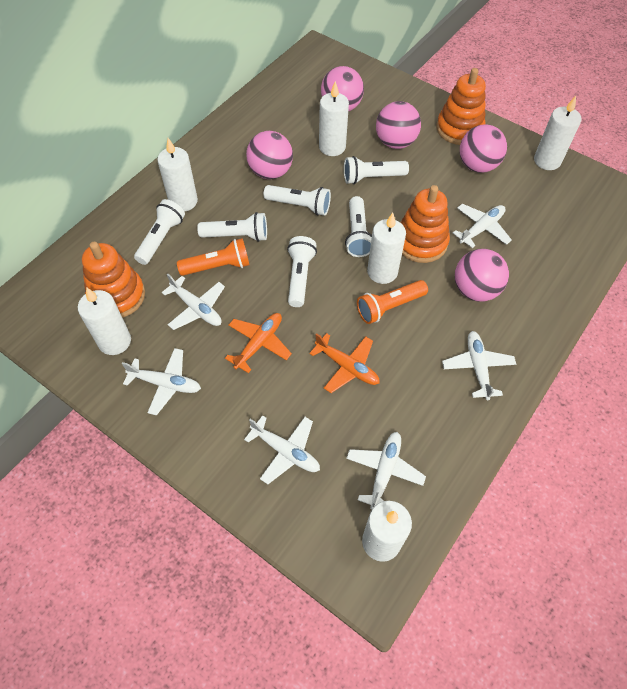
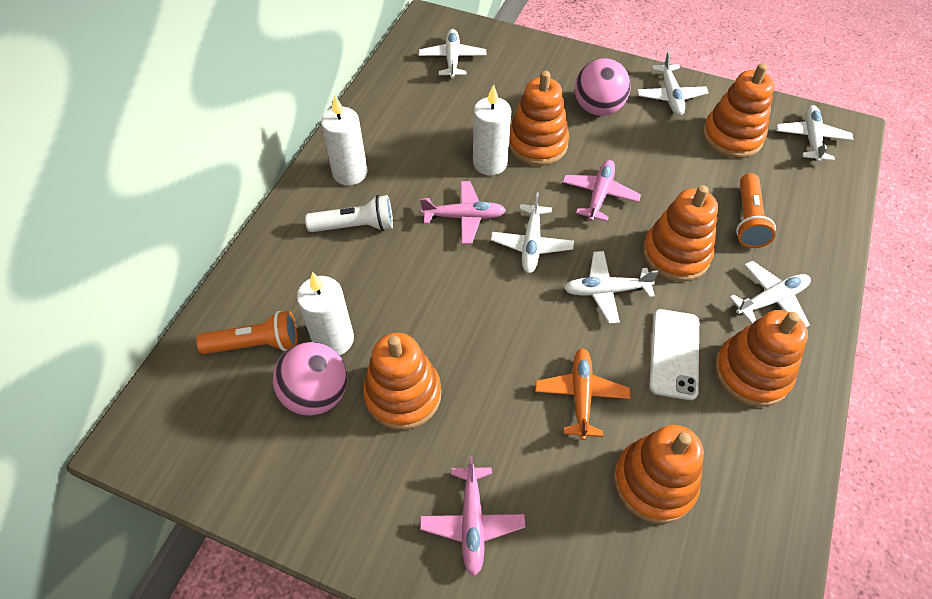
orange plane: [225,313,292,373] [309,333,380,393] = 2 -> [535,348,630,440] = 1
orange stacking toy: [82,242,145,318] [400,185,450,263] [436,68,486,145] = 3 -> [363,333,441,430] [509,71,569,166] [613,425,704,524] [643,185,718,282] [703,63,774,158] [715,310,808,407] = 6
pink ball: [246,131,293,179] [321,66,364,111] [376,101,421,149] [455,249,509,302] [460,124,507,173] = 5 -> [273,342,348,416] [575,58,631,116] = 2
pink plane: none = 0 -> [420,181,506,244] [420,456,525,576] [562,160,641,222] = 3
white candle: [78,287,131,355] [157,138,198,212] [319,81,349,156] [362,501,412,562] [367,213,406,284] [534,96,582,170] = 6 -> [297,272,354,355] [321,94,368,185] [473,84,511,175] = 3
white flashlight: [134,199,185,265] [197,212,267,242] [264,185,331,216] [287,236,317,307] [344,156,409,184] [345,196,372,257] = 6 -> [305,195,393,232] = 1
white phone: none = 0 -> [649,309,699,400] = 1

